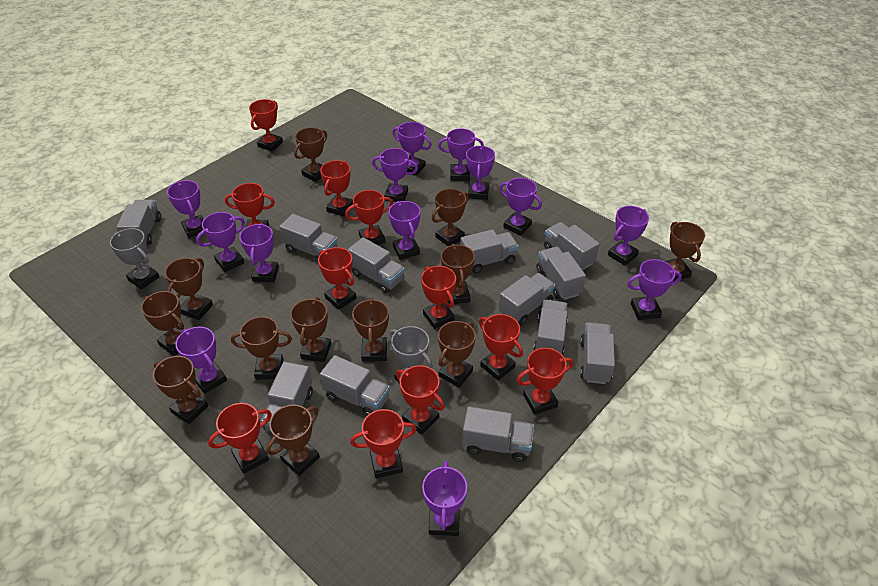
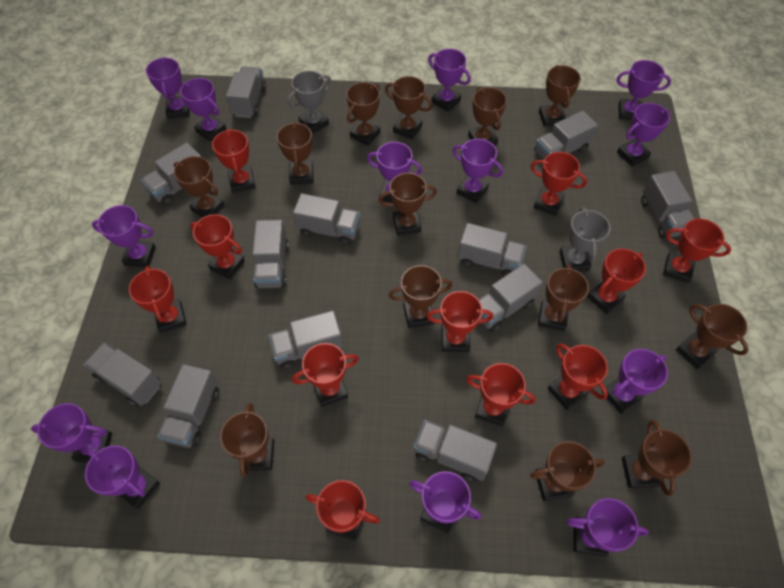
brown trophy: [141,291,184,356] [153,356,208,424] [165,258,213,320] [231,317,292,380] [266,405,320,476] [290,297,331,362] [294,127,327,182] [352,298,389,362] [432,189,469,246] [438,321,476,388] [441,244,475,304] [665,222,705,281] = 12 -> [174,156,225,218] [220,403,274,477] [277,121,314,185] [346,82,380,146] [378,173,437,236] [385,76,433,139] [389,265,452,328] [468,87,507,146] [530,441,605,501] [538,264,589,331] [539,65,581,127] [622,420,692,496] [676,304,749,369] = 13

